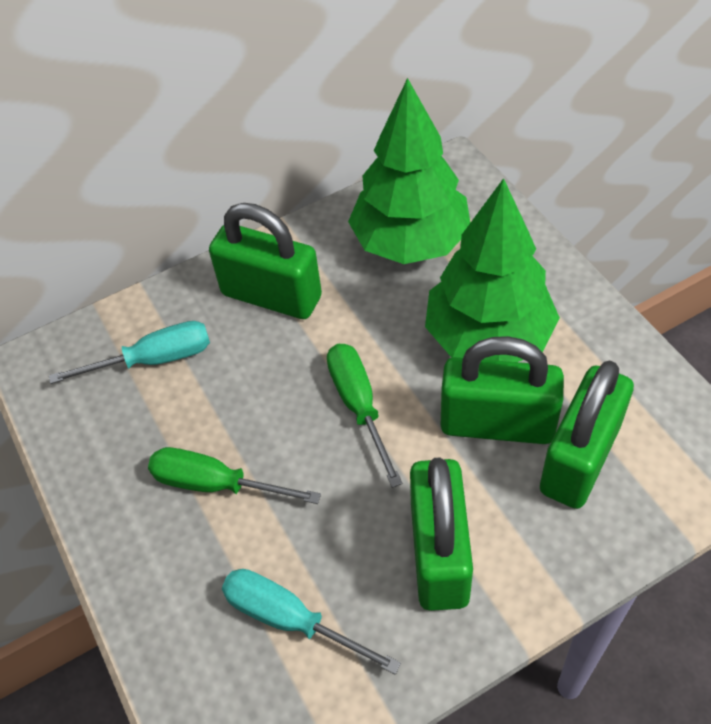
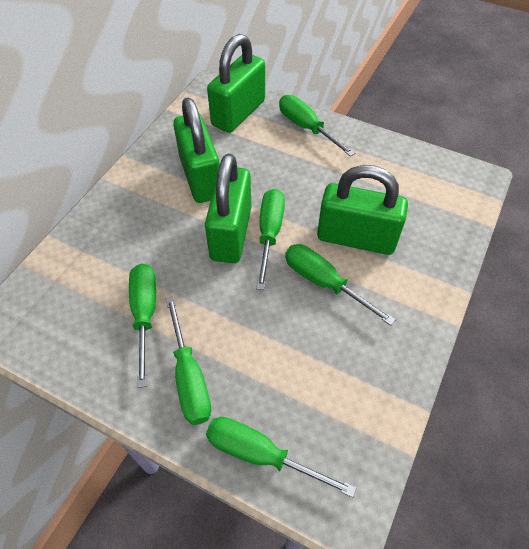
green screwdriver: [148,447,321,504] [327,344,403,488] = 2 -> [129,263,156,388] [166,296,211,425] [206,417,356,498] [256,189,285,290] [279,95,355,157] [285,244,396,326] = 6
green tree: [348,78,470,264] [425,178,560,362] = 2 -> none = 0
turquoise screwdriver: [49,321,210,384] [222,569,401,675] = 2 -> none = 0

